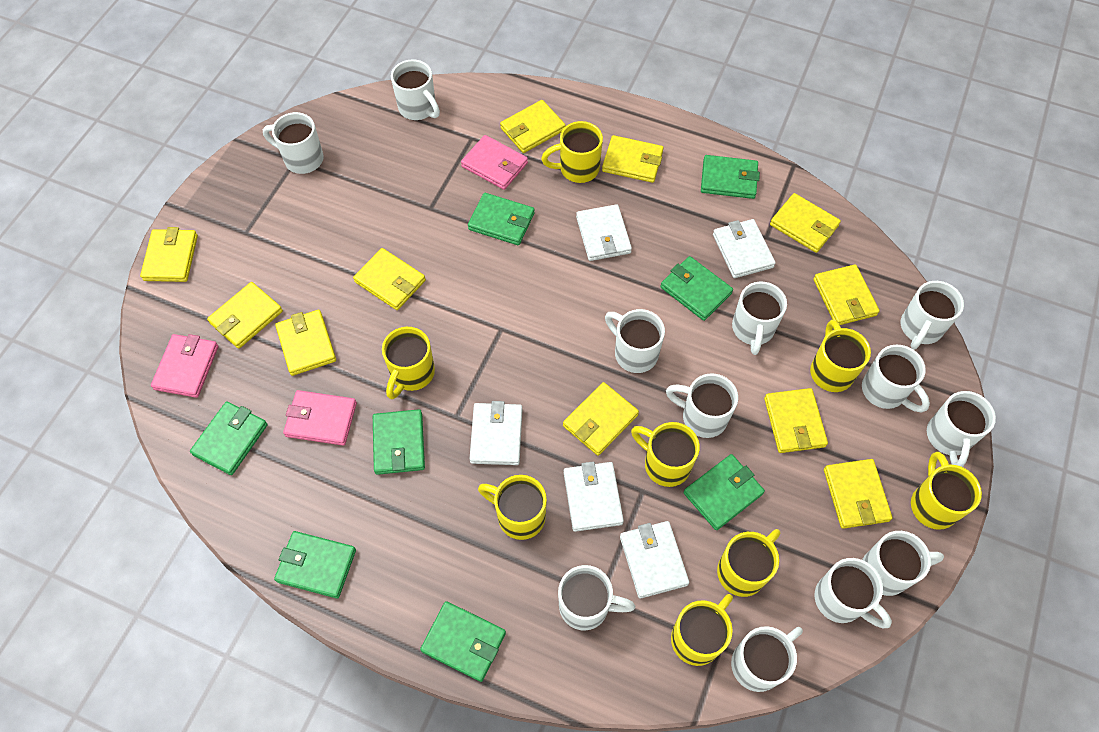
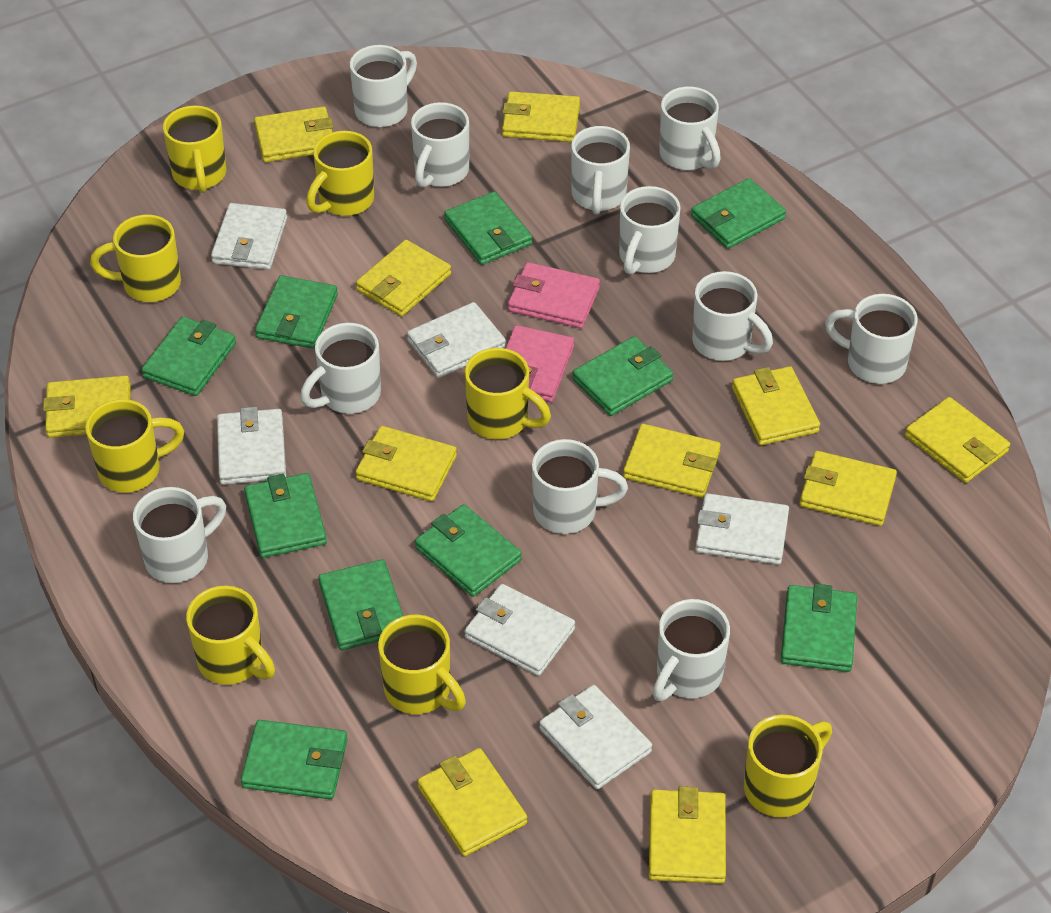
green wallet: [190,401,268,475] [274,531,356,598] [373,409,425,475] [420,601,506,682] [468,193,535,245] [660,256,733,321] [683,454,765,530] [701,155,760,199] = 8 -> [141,317,236,396] [241,720,348,799] [244,473,327,558] [255,275,338,349] [318,559,403,650] [415,504,522,597] [444,191,532,265] [572,336,673,416] [691,178,786,249] [781,584,857,672] = 10
pink wallet: [151,334,218,398] [283,390,357,446] [461,135,528,190] = 3 -> [506,325,574,402] [508,262,600,328] = 2
white mug: [263,112,324,174] [391,59,440,120] [558,565,635,631] [605,309,665,373] [666,373,738,438] [731,626,803,692] [732,282,787,355] [815,558,892,629] [862,344,930,412] [862,531,944,596] [900,281,964,349] [927,391,996,467] = 12 -> [133,487,226,583] [300,323,381,414] [350,45,417,127] [411,102,469,188] [532,439,628,534] [571,126,630,215] [619,186,681,275] [653,599,730,701] [659,87,721,170] [692,271,773,361] [825,294,918,384] = 11
white wallet: [470,401,523,465] [564,461,624,532] [576,204,632,261] [620,521,689,598] [713,219,776,278] = 5 -> [211,203,287,270] [217,407,286,485] [407,302,506,378] [464,584,575,676] [539,685,652,790] [695,493,789,565] = 6

